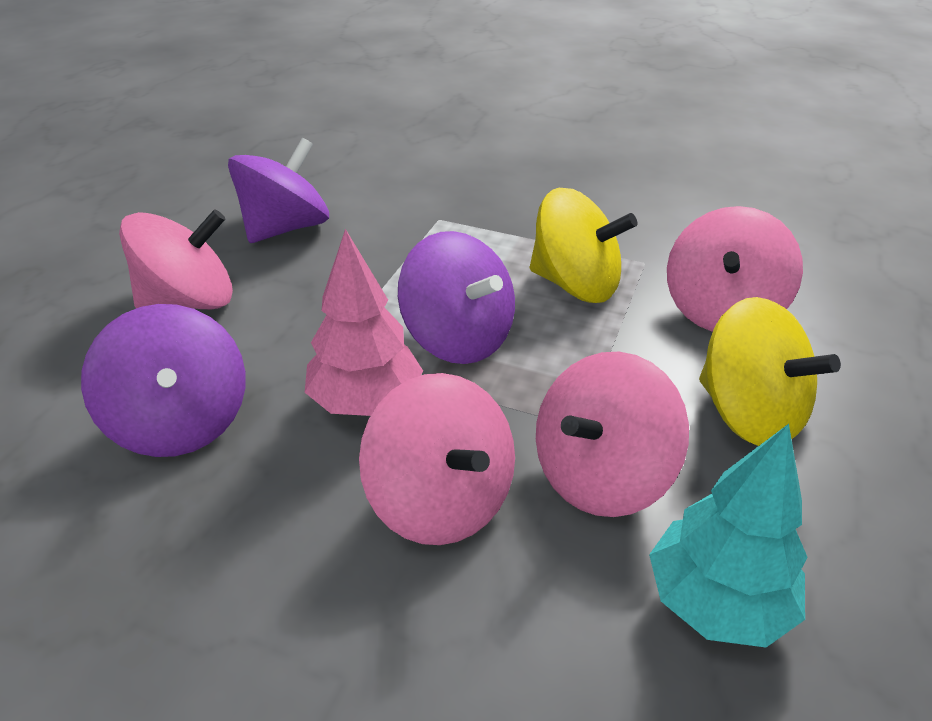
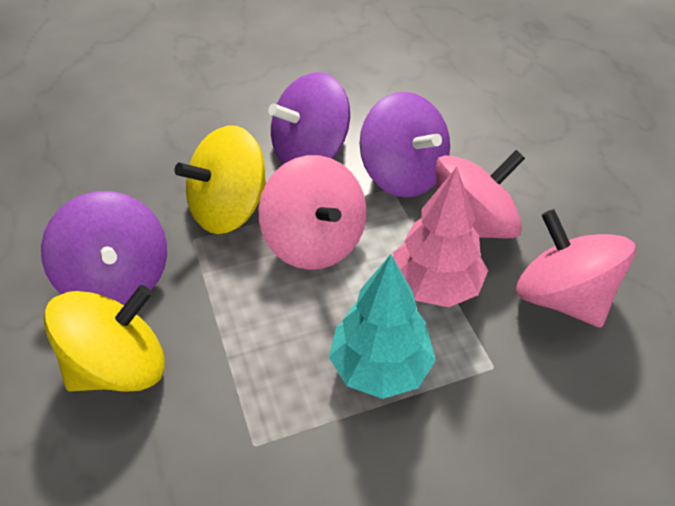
pink spinning top: [119,209,233,309] [359,373,515,545] [536,352,689,517] [667,206,803,332] = 4 -> [259,155,366,270] [436,150,525,238] [516,209,636,327] = 3

